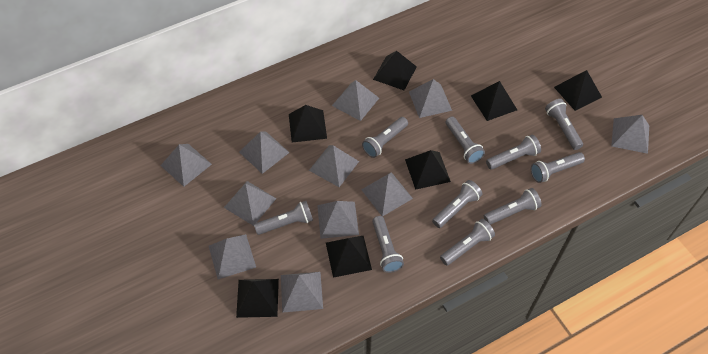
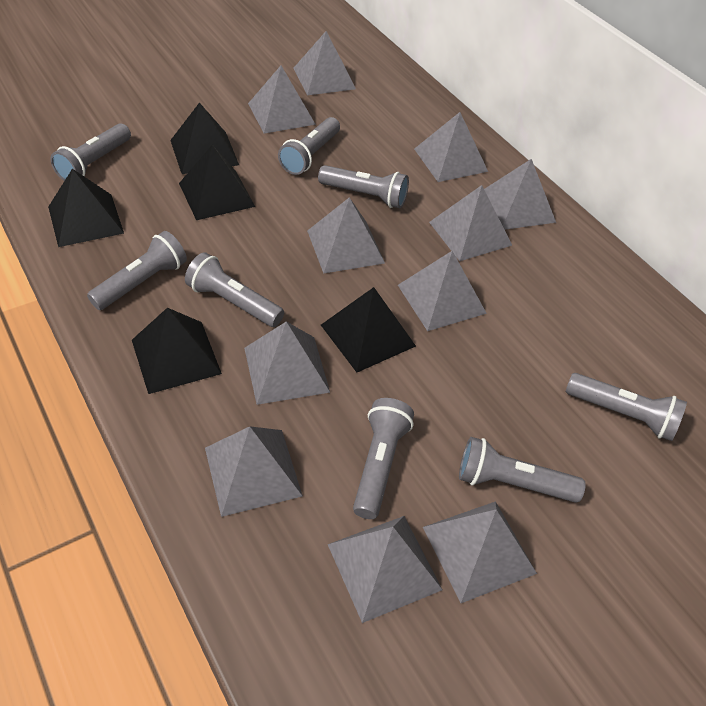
black pyramid: [236,279,279,318] [289,105,327,142] [326,235,372,278] [373,51,417,90] [405,150,451,190] [471,81,517,121] [554,70,602,111] = 7 -> [48,169,124,247] [132,308,222,394] [170,103,239,174] [179,145,255,220] [321,287,416,372] = 5
grey flashlight: [254,201,313,235] [362,117,408,158] [372,216,404,273] [432,180,482,228] [440,219,495,266] [446,116,485,164] [484,188,542,225] [486,135,541,170] [531,152,585,183] [545,99,583,150] = 10 -> [51,123,131,181] [87,231,187,310] [185,252,284,327] [278,117,340,175] [318,165,409,208] [353,398,414,519] [459,437,586,503] [566,373,687,441] = 8

